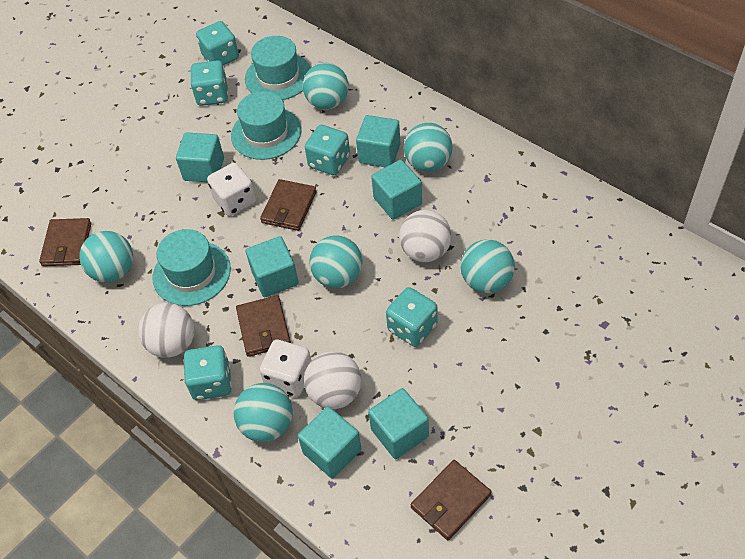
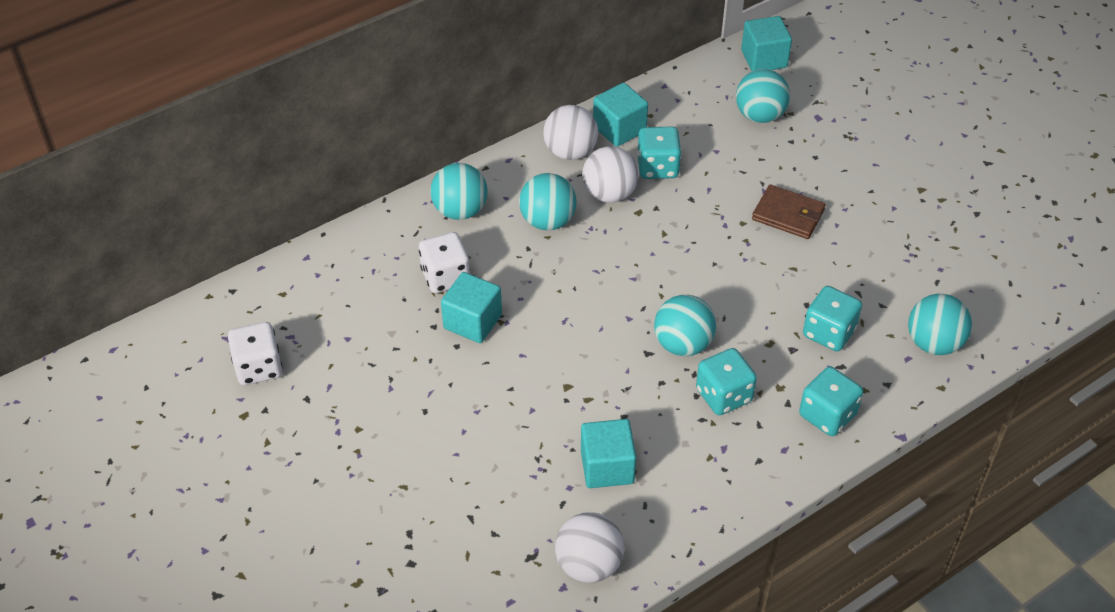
brown wallet: [39,218,91,266] [236,295,291,357] [260,179,317,231] [411,460,492,540] = 4 -> [752,184,826,239] = 1
turquoise ball: [79,231,133,283] [233,383,293,442] [303,63,349,110] [309,235,363,288] [404,123,453,172] [460,239,515,293] = 6 -> [430,163,488,220] [519,173,576,230] [654,295,716,356] [736,69,790,123] [908,294,972,355] = 5
turquoise cube: [176,132,224,182] [246,236,299,298] [298,407,362,478] [356,115,400,167] [368,388,429,459] [371,160,422,220] = 6 -> [441,272,502,343] [581,419,636,488] [593,82,648,147] [741,16,792,71] = 4
turquoise dice: [184,345,232,400] [190,60,228,106] [196,21,239,65] [305,125,350,175] [386,287,438,347] = 5 -> [637,127,682,179] [696,348,757,415] [799,366,863,436] [803,286,862,351] = 4
turquoise hat: [152,229,231,306] [231,91,301,160] [245,36,311,100] = 3 -> none = 0

